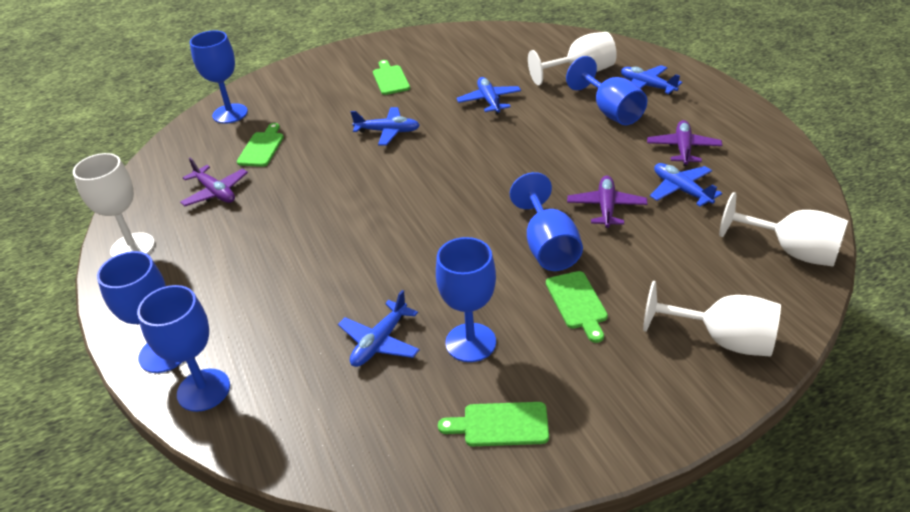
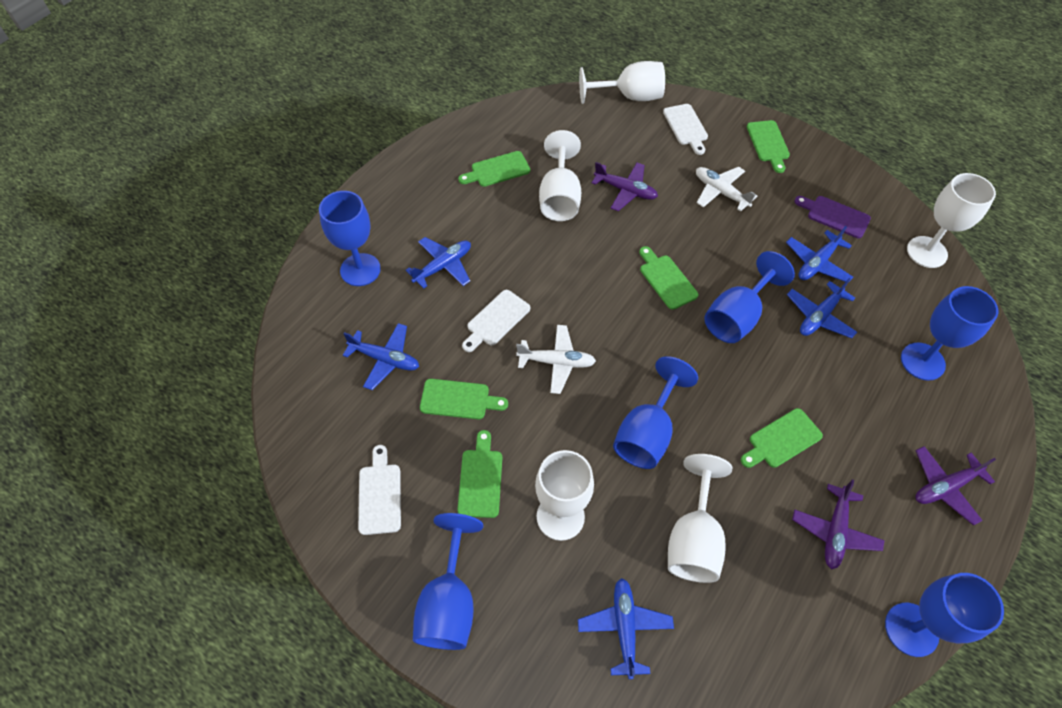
green cutting board: [237,123,284,167] [373,60,410,95] [438,402,549,446] [546,271,608,343] = 4 -> [420,379,508,419] [457,430,502,518] [458,151,530,187] [639,246,698,310] [741,408,823,468] [747,120,790,173] = 6
purple cutting board: none = 0 -> [794,196,871,238] = 1
white cutting board: none = 0 -> [358,445,401,535] [462,290,530,352] [663,104,708,155] = 3
white goblet: [73,153,155,257] [528,32,617,85] [643,281,781,357] [719,192,848,267] = 4 -> [535,450,594,541] [539,130,581,221] [579,61,665,104] [668,454,732,583] [907,173,996,268] = 5
white plane: none = 0 -> [516,325,596,394] [696,167,757,211] = 2

